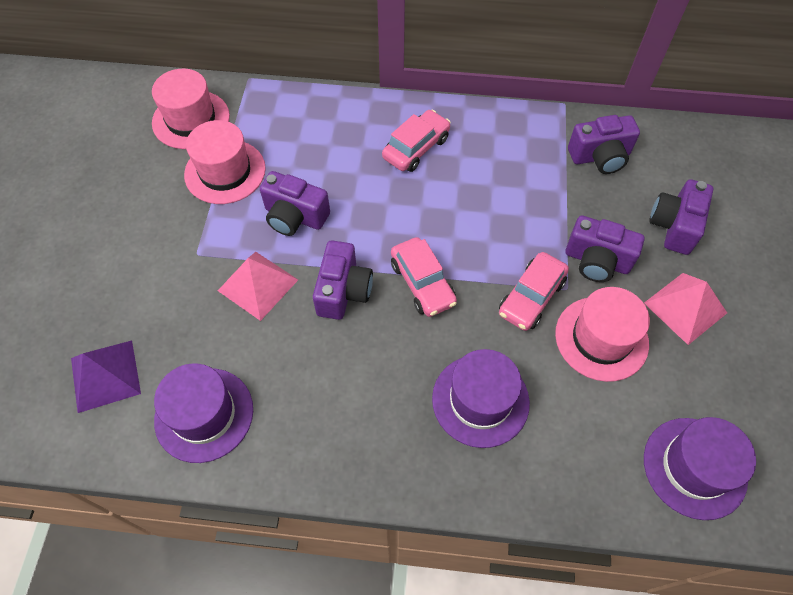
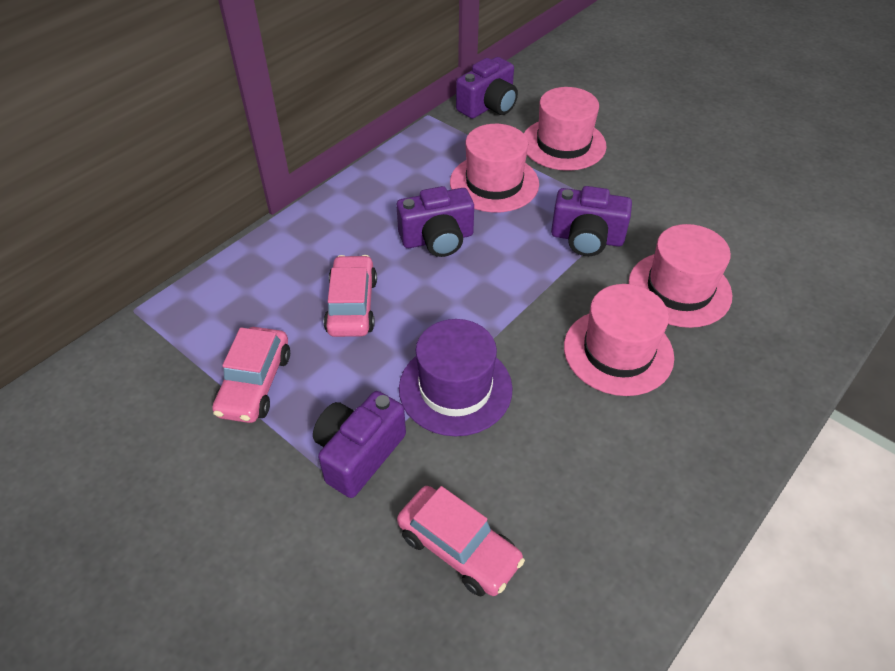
pink hat: [152,69,230,149] [184,120,266,204] [555,287,650,382] = 3 -> [450,124,539,212] [524,87,607,171] [564,284,674,396] [628,224,733,328] = 4
pink pyramid: [218,252,298,321] [644,273,727,345] = 2 -> none = 0
purple camera: [260,171,330,236] [313,240,373,320] [565,215,645,282] [568,115,640,174] [649,179,713,255] = 5 -> [313,391,406,498] [396,186,474,257] [456,57,518,119] [551,186,632,256] = 4
purple hat: [154,363,253,463] [432,349,530,448] [644,417,756,520] = 3 -> [399,319,513,436] = 1
purple pyramid: [71,341,141,413] = 1 -> none = 0

